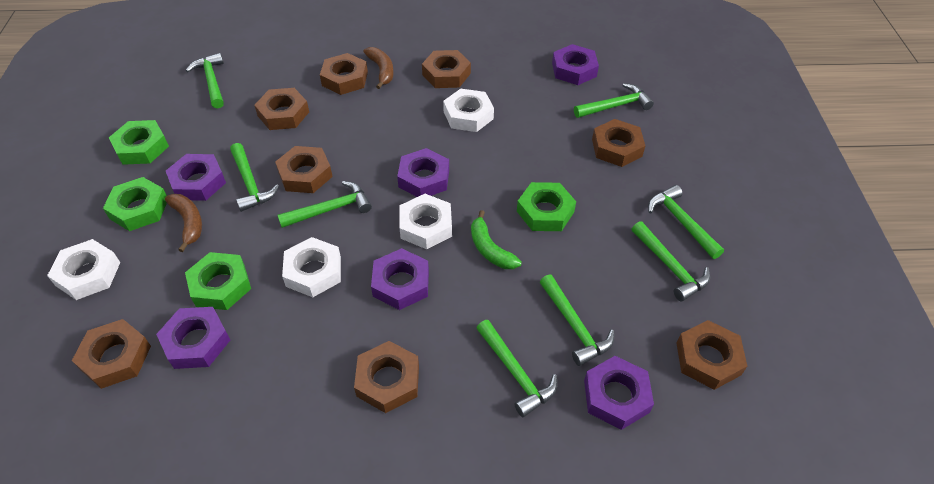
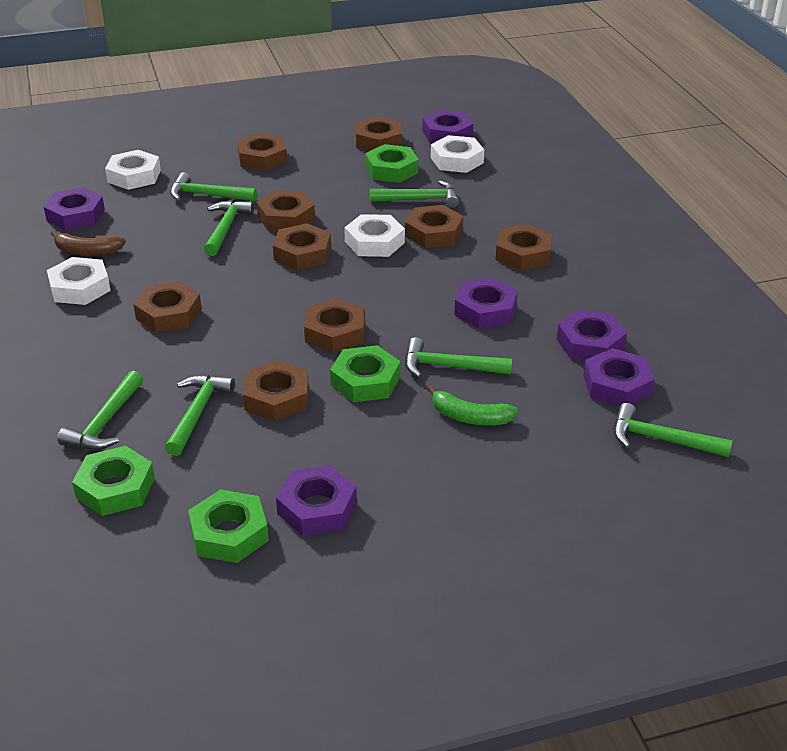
brown banana: [165,194,202,252] [364,47,394,89] = 2 -> [51,231,126,255] = 1
brown nut: [72,319,151,389] [254,88,309,130] [275,146,333,193] [320,53,368,95] [354,341,419,413] [422,50,471,88] [592,119,645,167] [677,320,747,390] = 8 -> [133,281,202,333] [237,133,287,171] [243,360,309,421] [256,190,315,231] [273,223,331,270] [304,298,365,353] [356,116,402,151] [405,205,463,248] [496,224,552,271] = 9
green hammer: [186,53,224,109] [230,143,279,212] [277,181,372,228] [476,320,557,417] [540,275,614,366] [574,83,654,118] [631,221,710,301] [648,185,724,259] = 8 -> [57,371,143,450] [165,375,235,456] [170,172,257,202] [204,200,254,256] [370,180,459,208] [405,337,513,378] [614,403,733,457] = 7

